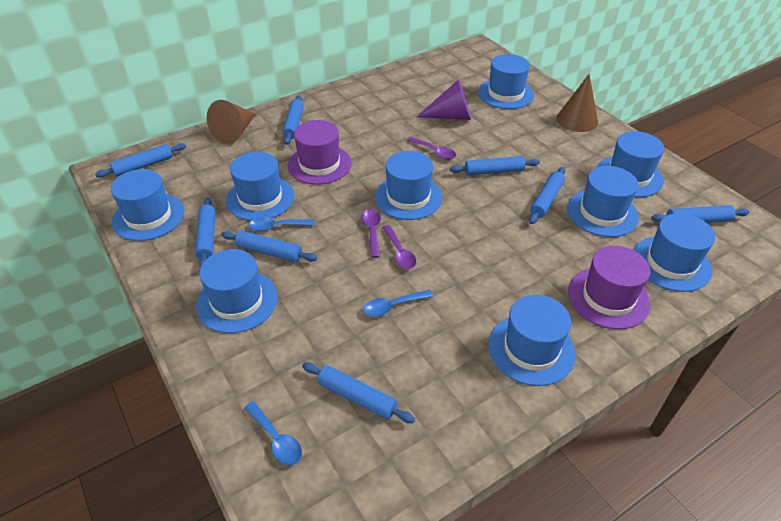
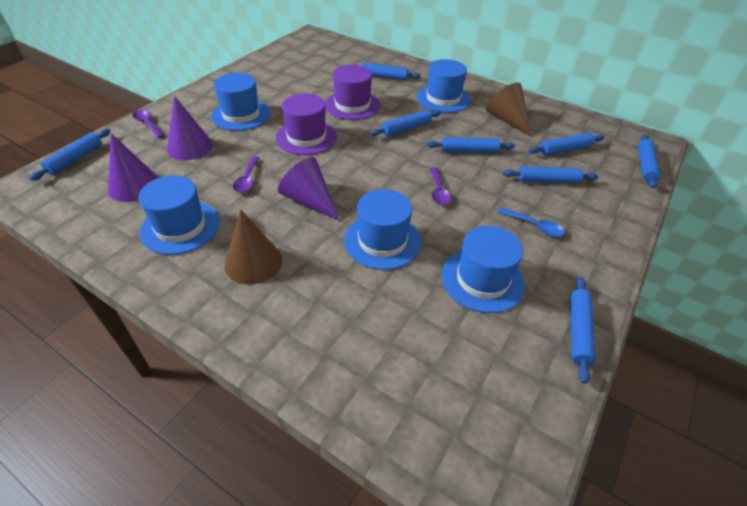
blue hat: [111,169,185,241] [196,249,278,333] [226,152,295,221] [375,151,443,220] [478,54,534,109] [488,295,576,386] [567,166,639,237] [596,131,664,197] [634,213,715,292] = 9 -> [139,175,220,255] [211,73,271,131] [344,189,421,270] [416,59,471,113] [441,226,525,313] = 5
blue spoon: [244,401,302,465] [248,217,314,231] [363,290,433,317] = 3 -> [498,207,565,237] = 1
purple cone: [417,79,471,120] = 1 -> [108,133,159,202] [167,96,213,160] [278,157,340,221] = 3

